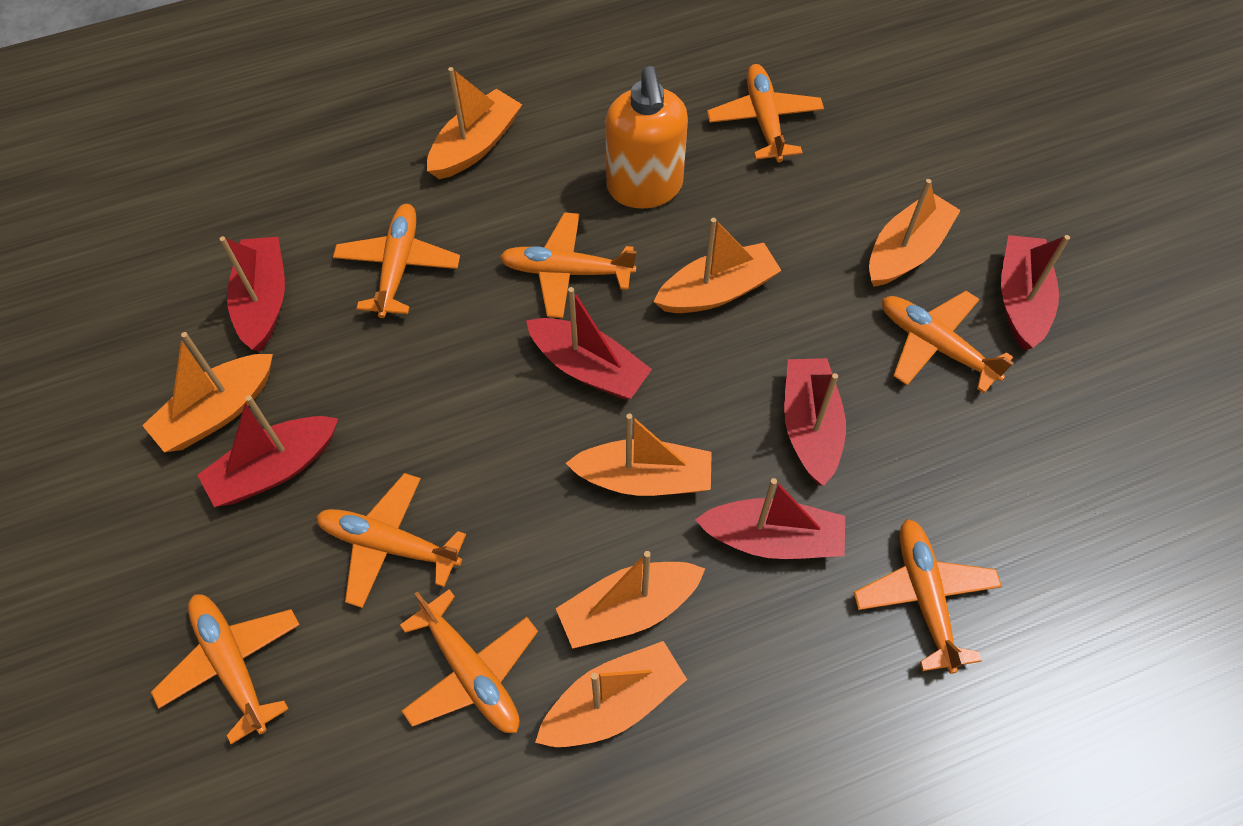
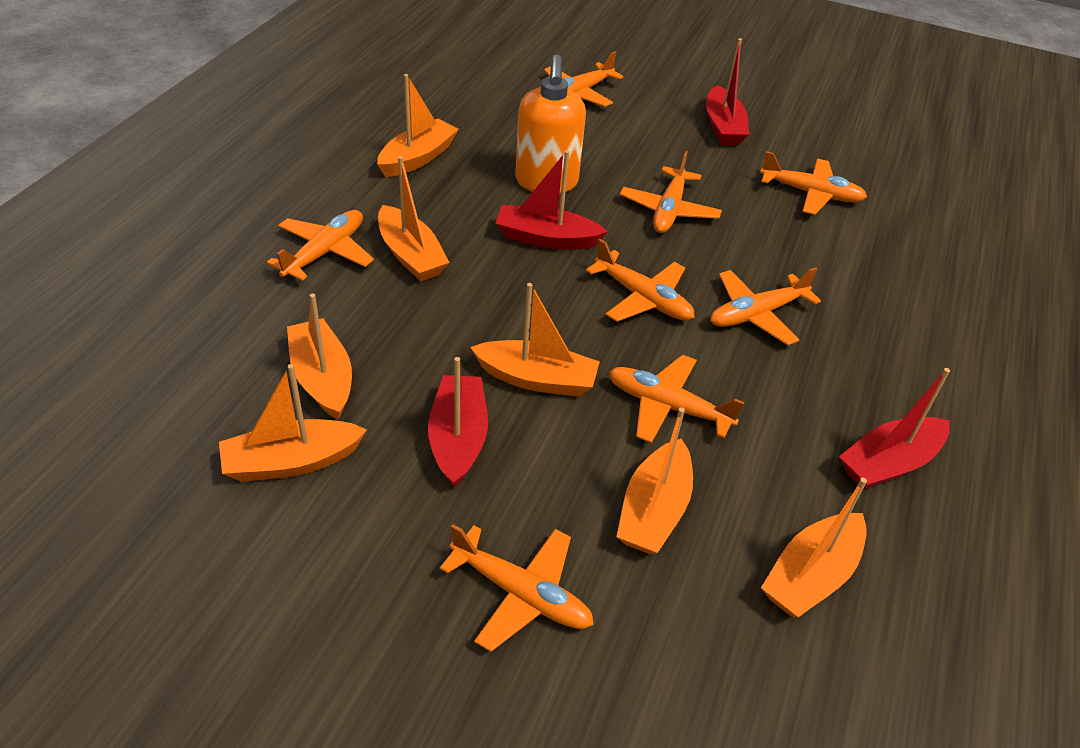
red boat: [198,395,339,507] [219,236,285,352] [526,287,652,399] [695,478,845,559] [784,358,846,486] [1001,235,1070,350] = 6 -> [428,357,488,488] [495,150,608,250] [706,38,749,146] [839,368,950,490] = 4

